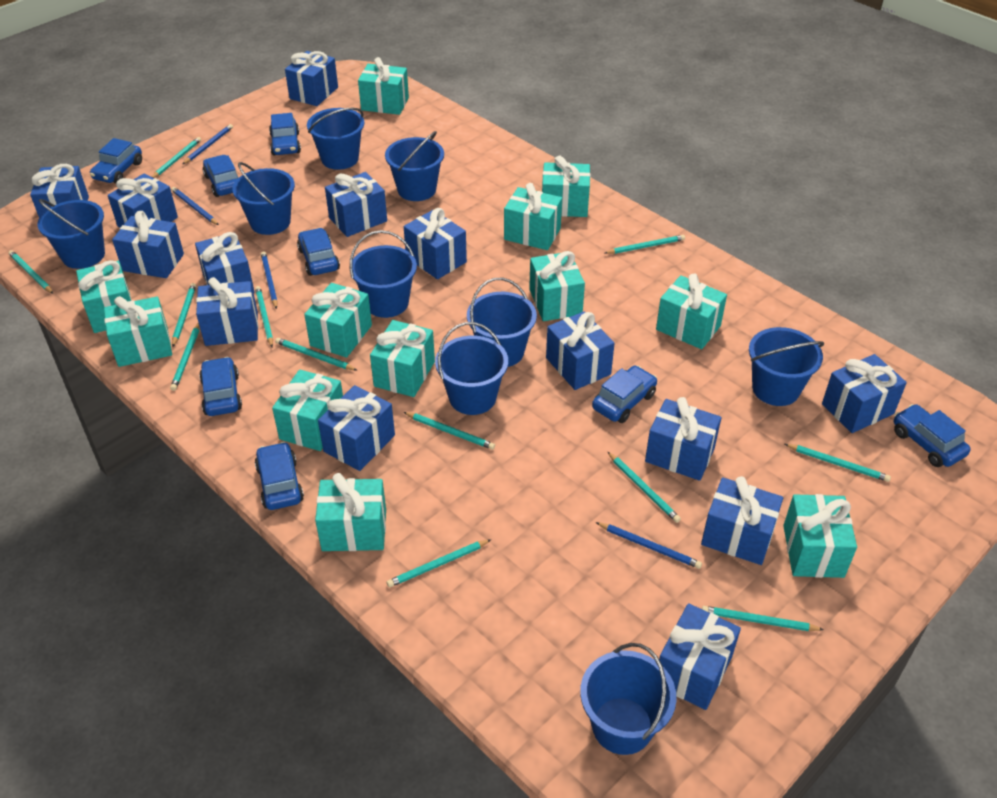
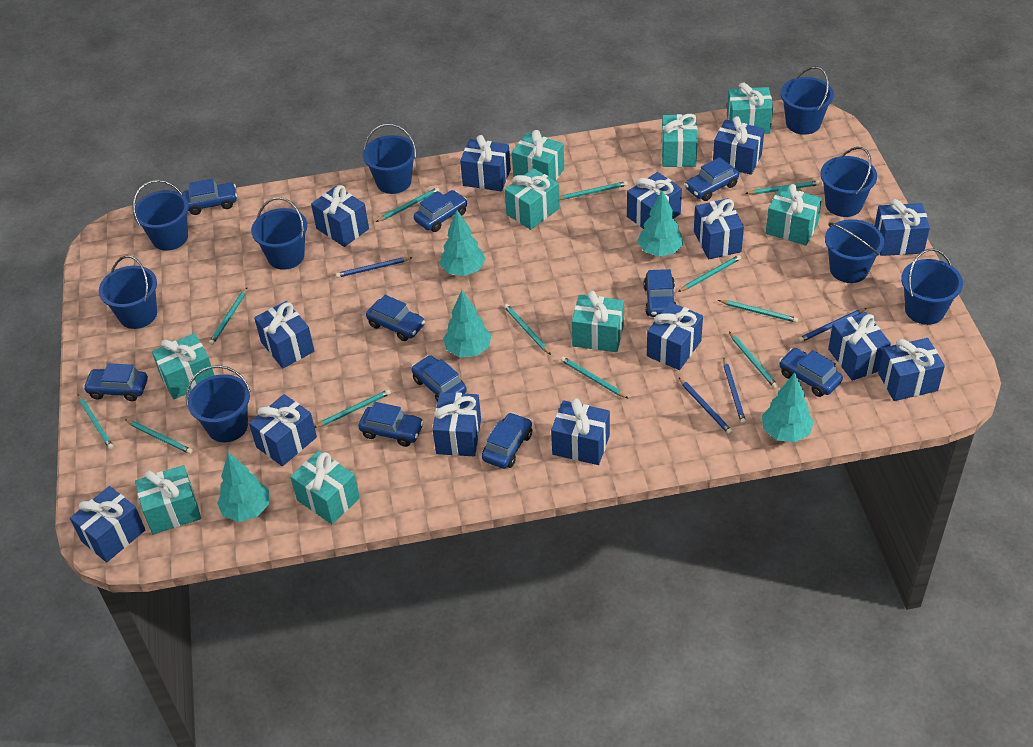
blue car: [90,138,142,184] [199,357,242,416] [203,155,239,197] [255,442,304,510] [269,113,301,156] [297,228,340,276] [592,366,657,423] [894,404,971,467] = 8 -> [83,363,148,401] [183,178,237,215] [358,402,424,447] [366,295,425,341] [411,355,467,402] [414,190,467,232] [482,412,532,469] [644,269,676,317] [685,157,739,201] [779,348,843,397] = 10
turquoise gift: [76,260,132,333] [104,296,172,367] [272,369,343,451] [304,283,372,358] [315,473,386,551] [358,57,409,115] [370,320,435,397] [504,183,562,250] [529,251,585,321] [542,156,590,217] [656,274,727,349] [783,494,857,578] = 12 -> [135,465,201,535] [152,333,214,400] [290,451,360,524] [505,168,559,230] [512,130,564,181] [572,291,624,352] [662,114,698,167] [727,83,773,134] [766,184,822,246] = 9
turquoise tree: none = 0 -> [217,453,269,522] [440,210,486,276] [443,290,491,357] [637,190,683,257] [762,373,814,442] = 5

